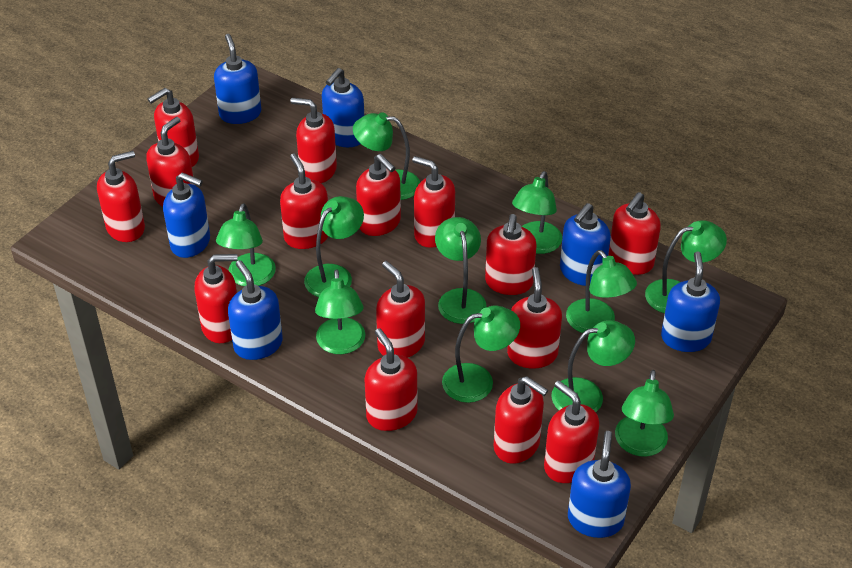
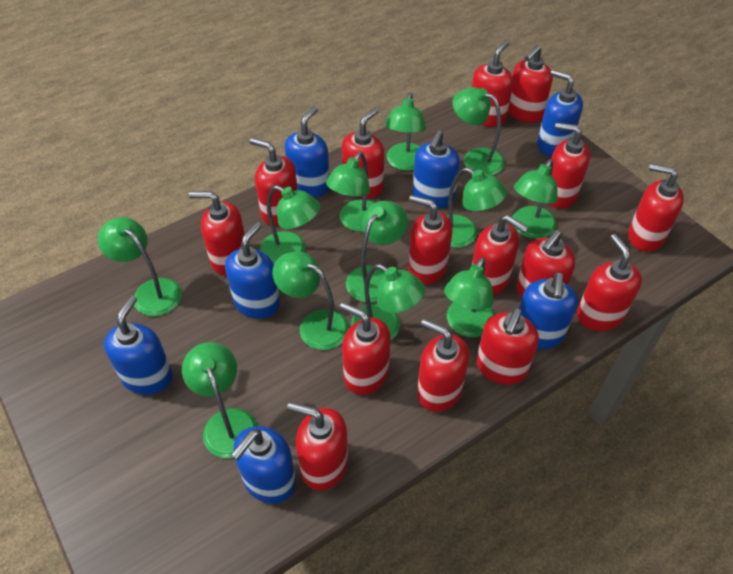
green lamp: [216,203,276,286] [304,196,364,297] [315,269,365,354] [353,112,420,200] [435,217,487,324] [442,306,520,403] [512,171,562,254] [551,320,635,412] [566,250,637,333] [615,370,674,457] [645,220,727,313] = 11 -> [98,217,182,316] [182,342,257,458] [260,185,320,264] [272,251,349,350] [326,152,374,232] [346,201,408,303] [351,264,425,340] [385,93,426,171] [444,257,495,338] [446,167,507,248] [452,87,505,176] [513,159,558,239] = 12

